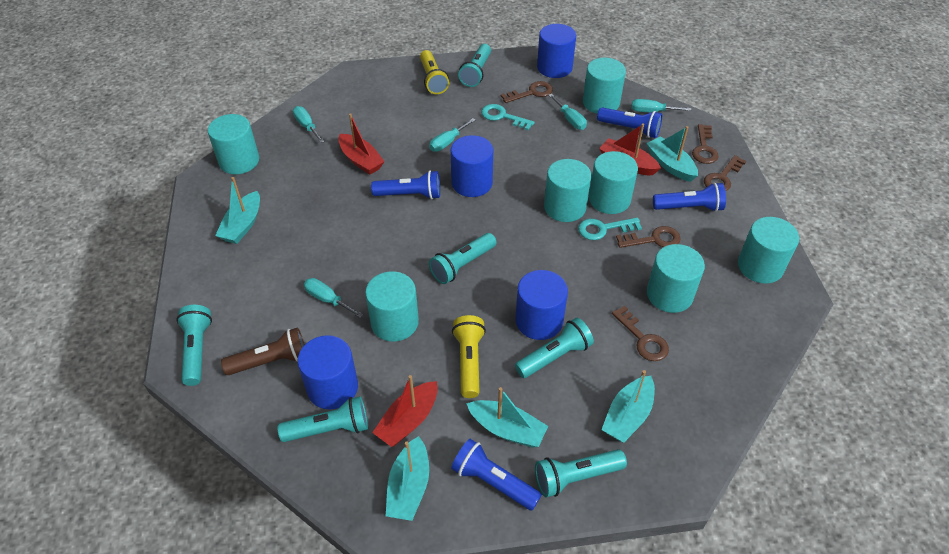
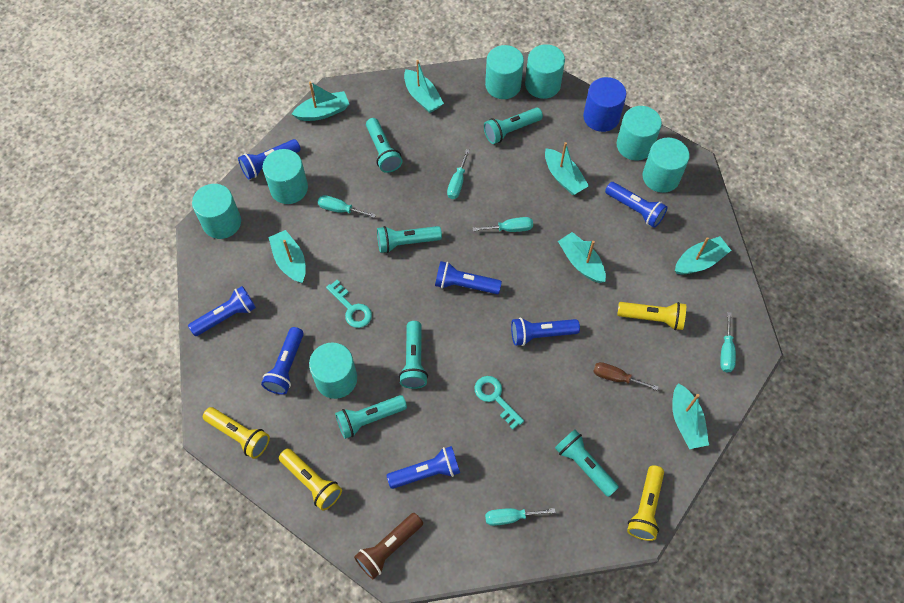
blue cylinder: [298,335,358,410] [451,135,493,197] [515,270,568,340] [537,24,576,78] = 4 -> [583,77,626,132] = 1
blue flashlight: [371,170,440,199] [451,439,542,511] [597,108,662,138] [653,182,726,212] = 4 -> [188,286,256,336] [238,139,301,179] [261,327,304,395] [387,446,460,489] [435,261,502,294] [511,317,580,346] [605,182,668,228] = 7
brown key: [501,81,553,103] [612,306,669,361] [616,226,681,248] [692,124,719,164] [704,155,747,191] = 5 -> none = 0
brown screwdriver: none = 0 -> [593,362,659,391] = 1
red boat: [338,113,385,175] [372,375,438,447] [599,123,661,175] = 3 -> none = 0
turquoise boat: [215,177,260,244] [386,436,429,521] [466,387,548,448] [601,370,655,443] [646,126,698,182] = 5 -> [268,230,306,284] [292,82,349,121] [404,60,444,113] [545,142,589,195] [558,232,606,283] [672,383,709,449] [675,236,731,275] = 7
yellow flashlight: [420,50,449,94] [452,315,486,398] = 2 -> [203,407,270,459] [279,449,342,511] [617,302,686,330] [627,465,664,541] = 4

